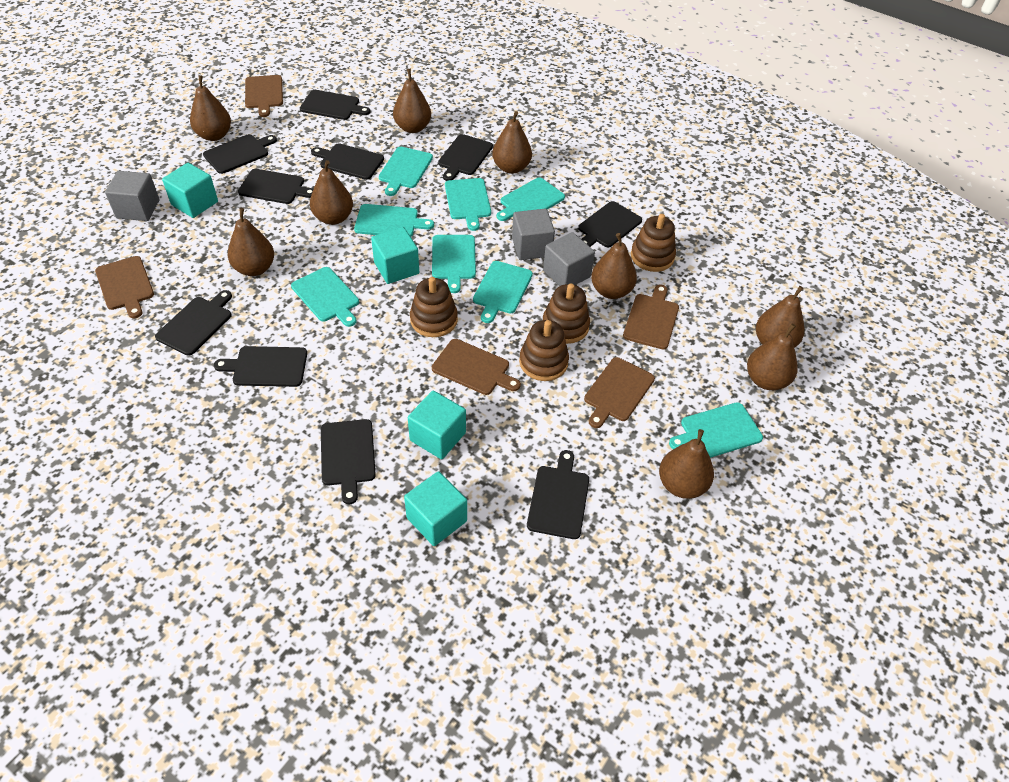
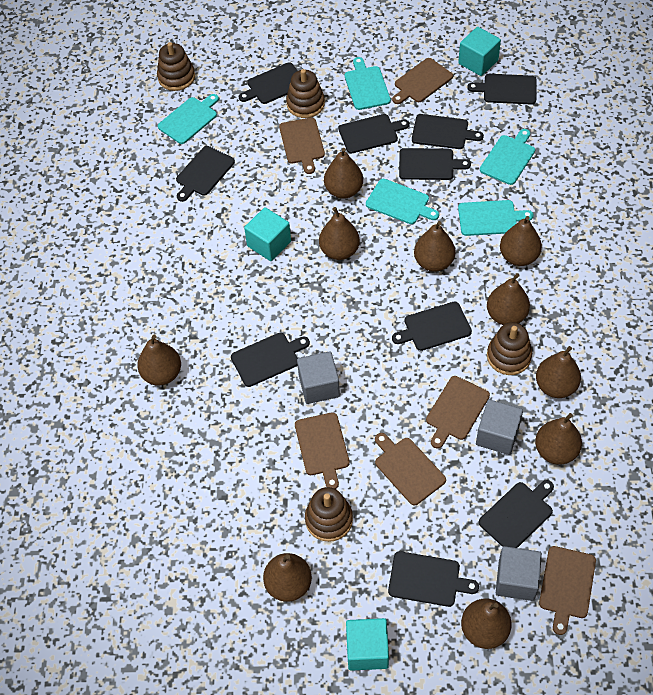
brown cutting board: [95,256,154,318] [245,75,283,117] [432,339,521,395] [584,357,655,428] [623,285,679,350] = 5 -> [279,117,325,174] [295,412,350,489] [375,433,446,505] [392,58,453,104] [426,376,490,449] [539,546,596,635] = 6
brown pear: [190,75,231,141] [228,208,274,276] [310,160,353,225] [393,69,431,133] [492,111,532,174] [591,233,637,299] [659,429,714,499] [747,323,798,390] [756,286,805,348] = 9 -> [137,335,181,385] [263,553,312,602] [319,207,360,260] [324,148,363,199] [414,221,455,272] [461,599,512,649] [487,273,530,325] [500,216,542,266] [535,413,582,465] [536,346,581,398] = 10
turquoise cube: [162,163,218,218] [371,227,419,284] [404,471,467,546] [408,391,466,459] = 4 -> [244,207,291,261] [346,618,389,671] [458,27,501,76] = 3
turquoise cutting board: [291,267,359,327] [354,204,434,237] [379,147,433,196] [432,235,476,293] [445,178,491,231] [473,261,533,323] [496,177,565,221] [669,402,763,458] = 8 -> [158,94,219,144] [345,57,391,110] [366,179,439,224] [458,200,534,236] [480,129,535,185] = 5

